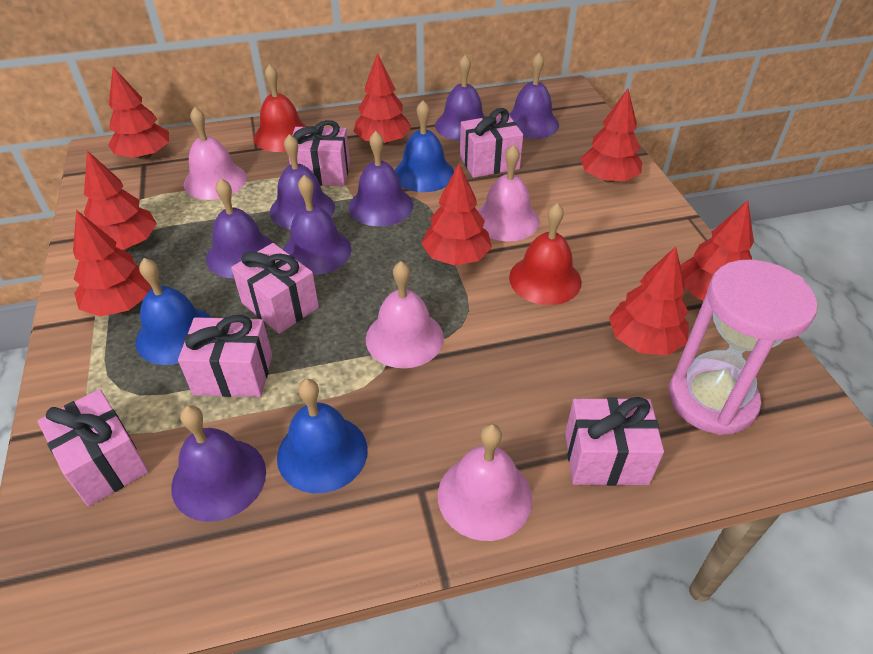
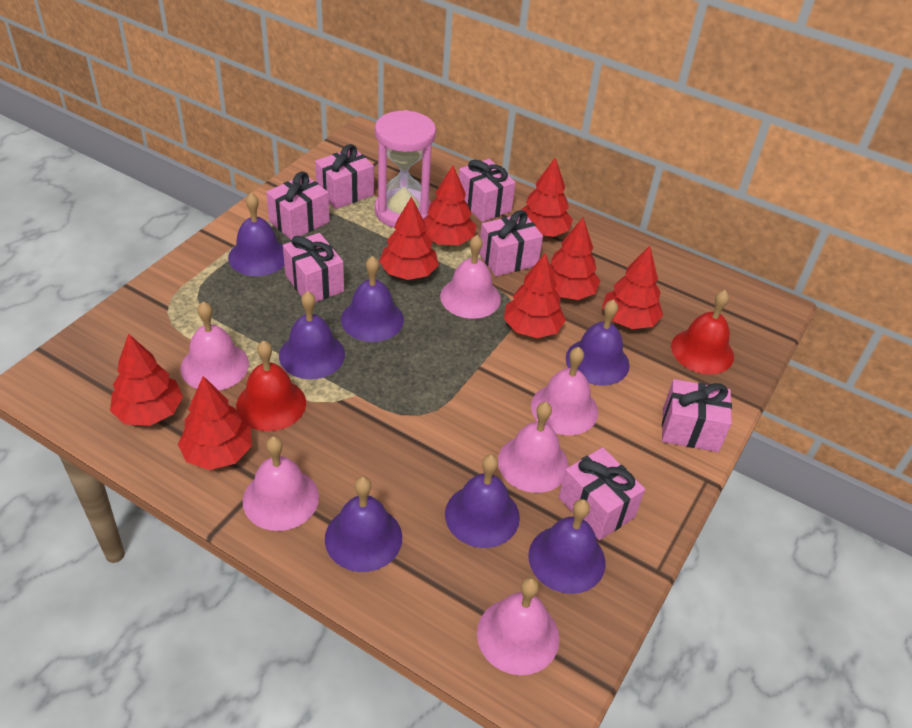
blue bell: [136,258,212,365] [277,379,368,493] [395,100,454,192] = 3 -> none = 0
pink bell: [184,107,247,200] [366,261,444,368] [438,424,532,541] [477,144,539,242] = 4 -> [181,301,249,390] [243,436,319,531] [440,235,501,319] [477,577,560,675] [498,402,569,493] [531,347,598,435] = 6
pink gift: [37,389,149,506] [178,315,272,397] [231,243,319,334] [289,120,350,186] [460,108,523,178] [565,397,664,486] = 6 -> [266,172,330,240] [283,233,344,302] [315,144,374,209] [459,159,516,222] [479,210,543,276] [559,447,645,540] [662,379,732,452] = 7

